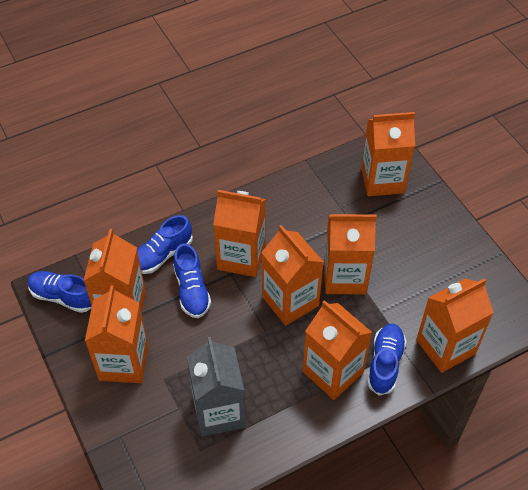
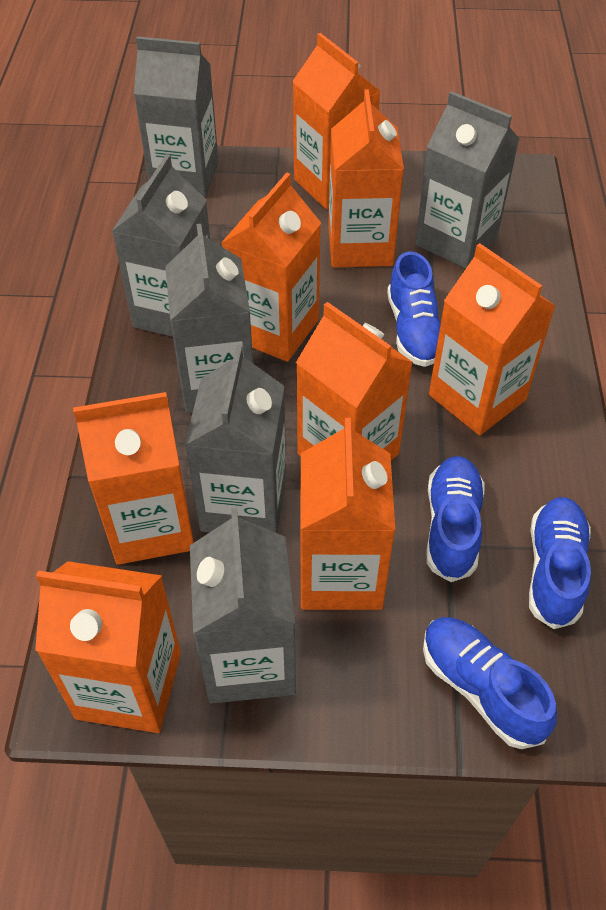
grey carton: [187,337,246,437] = 1 -> [112,154,210,337] [134,36,219,197] [165,224,253,413] [185,345,286,533] [190,507,296,704] [415,91,519,269] = 6

